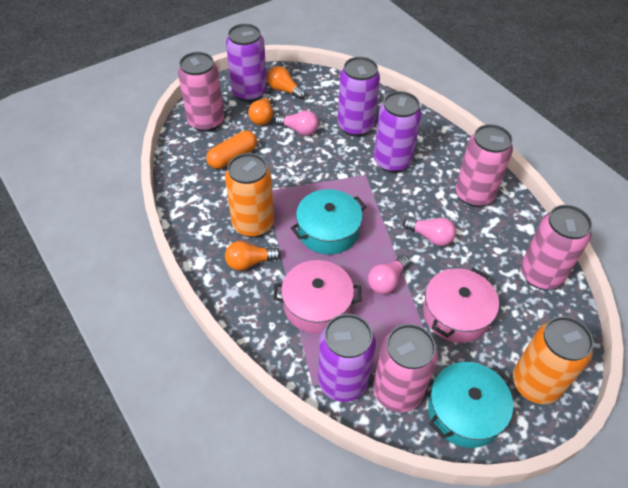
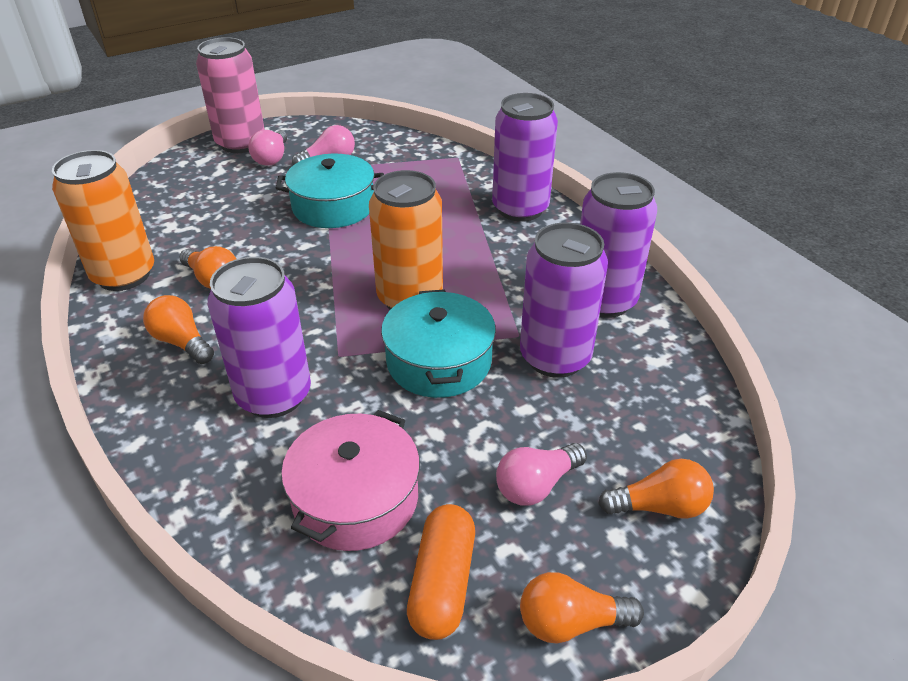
orange light bulb: [225,241,281,271] [248,94,273,125] [267,66,305,100] = 3 -> [143,295,214,364] [179,246,236,289] [520,572,644,643] [598,459,714,519] = 4
pink can: [178,52,224,132] [373,324,438,412] [456,124,513,207] [521,205,592,290] = 4 -> [196,37,265,153] = 1
pink pot: [273,260,362,334] [423,268,499,343] = 2 -> [281,410,420,551] = 1

